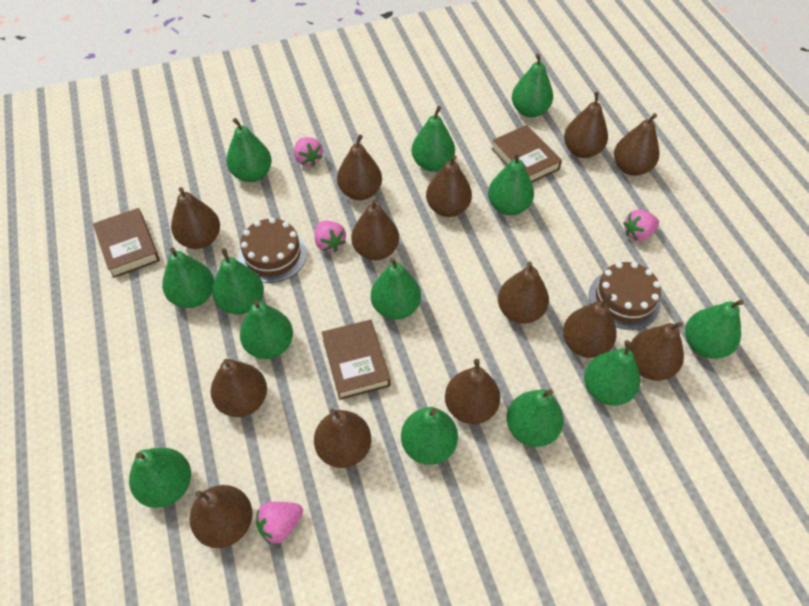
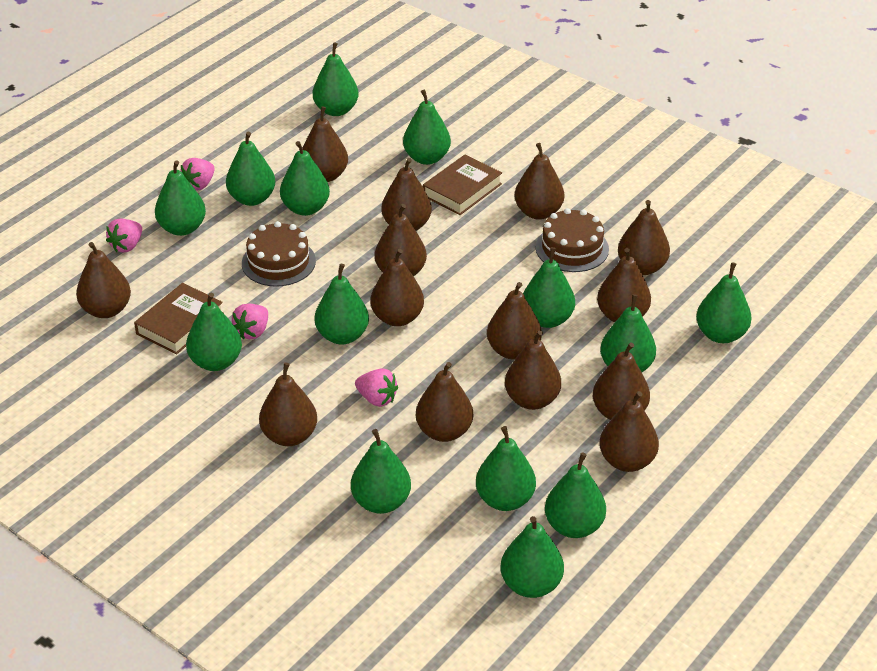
brown book: [93,208,160,278] [322,320,391,400] [492,125,562,182] = 3 -> [134,283,223,354] [423,154,502,215] = 2
brown pear: [171,187,220,249] [190,485,253,548] [211,359,267,417] [314,409,371,468] [337,135,382,200] [351,199,399,260] [426,155,472,217] [445,359,501,424] [498,262,549,323] [563,294,617,358] [564,92,608,158] [614,113,659,176] [629,322,684,381] = 13 -> [76,242,131,318] [259,363,317,446] [302,106,348,182] [371,249,424,326] [375,204,427,276] [381,158,432,231] [416,362,473,442] [487,282,542,360] [505,330,561,410] [515,143,564,220] [593,342,650,420] [597,248,651,323] [599,391,659,472] [618,200,670,275] = 14
green pear: [129,447,191,508] [162,247,214,308] [212,248,264,314] [226,118,272,182] [240,300,293,359] [371,258,421,320] [401,407,458,465] [412,106,455,171] [488,152,534,215] [506,389,564,447] [512,53,553,117] [584,340,640,406] [685,299,744,359] = 13 -> [155,160,206,236] [186,293,242,371] [226,131,275,206] [280,141,330,216] [313,42,359,116] [315,264,369,344] [351,429,411,514] [403,89,451,165] [476,426,536,511] [501,516,564,598] [523,247,575,328] [545,452,606,538] [600,294,656,372] [696,262,751,343] = 14

